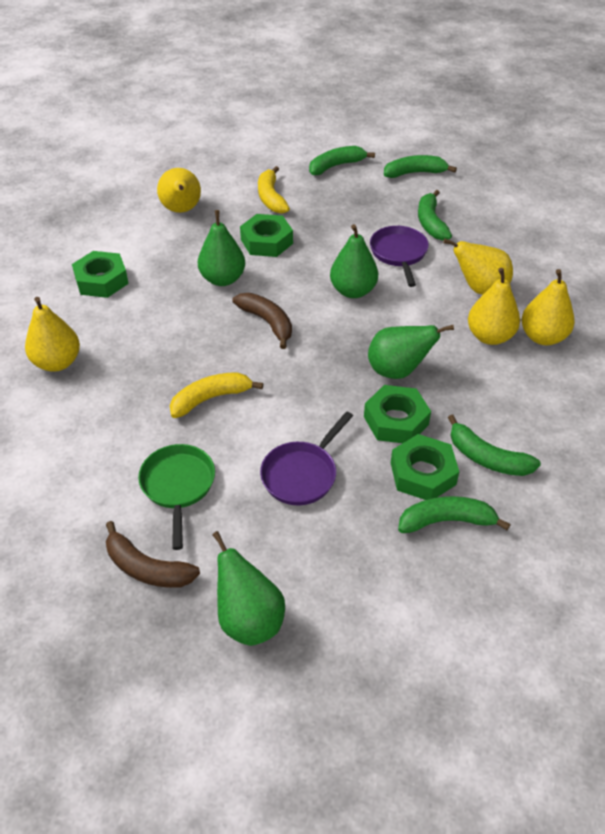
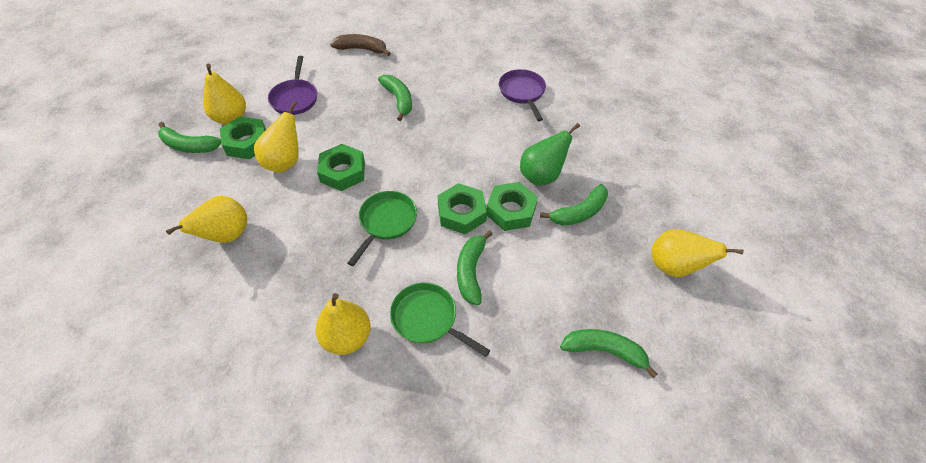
brown banana: [106,521,200,588] [232,293,292,349] = 2 -> [331,34,391,56] = 1
green pan: [138,444,215,550] = 1 -> [348,191,417,266] [390,283,491,357] = 2
green pear: [198,210,245,286] [212,531,285,646] [330,224,378,298] [368,325,454,379] = 4 -> [520,123,580,186] = 1
yellow banana: [170,372,263,418] [258,166,290,214] = 2 -> none = 0

